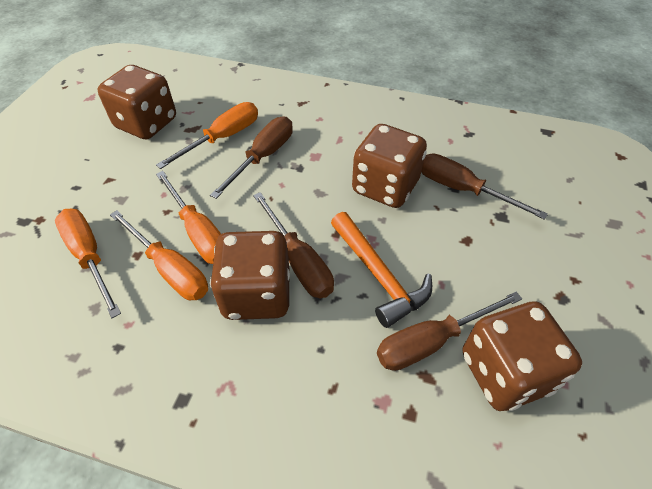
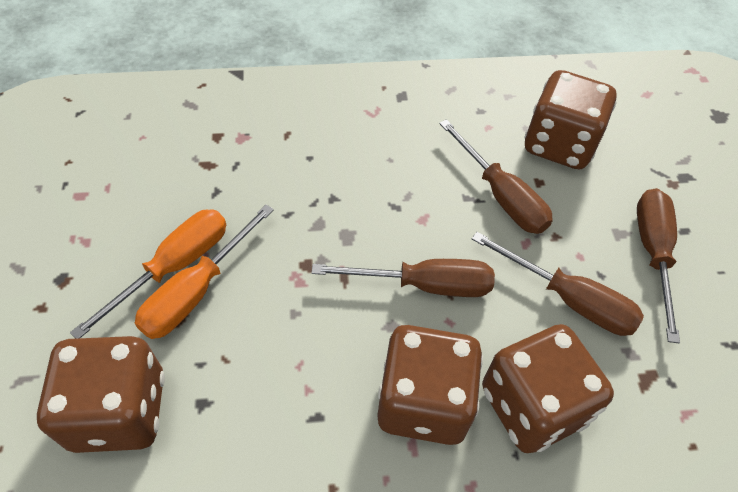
orange hammer: [331,212,432,328] = 1 -> none = 0
orange screwdriver: [55,209,121,318] [110,210,208,300] [156,102,258,169] [156,171,221,264] = 4 -> [70,209,226,339] [135,205,274,339] = 2

